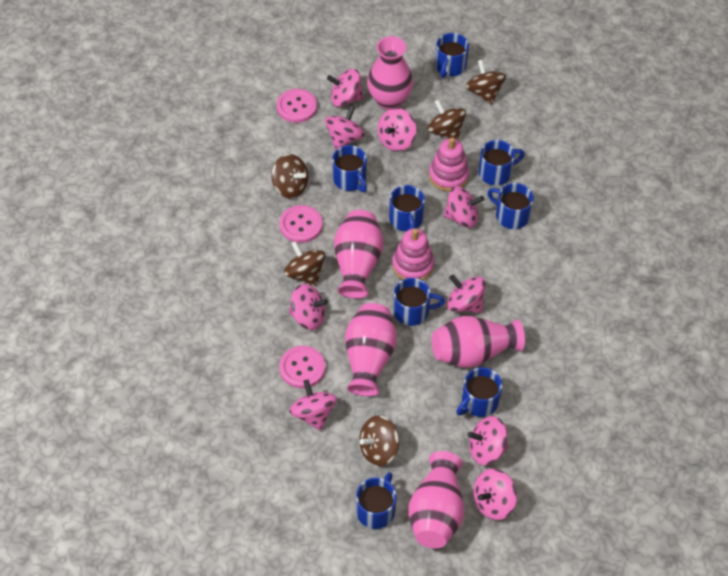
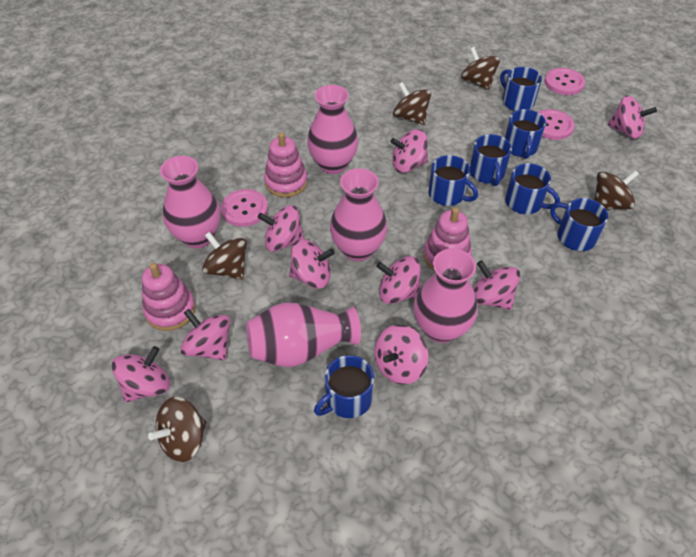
blue mug: [332,145,367,192] [356,472,397,529] [389,185,425,231] [393,278,445,326] [435,33,469,78] [456,367,502,417] [479,140,525,185] [488,183,534,229] = 8 -> [314,355,374,418] [429,155,478,206] [470,134,512,186] [500,67,542,111] [505,109,546,159] [505,163,560,214] [550,198,608,251] = 7
pink stacking toy: [392,228,434,281] [429,137,469,191] = 2 -> [142,263,196,331] [264,132,308,197] [423,207,472,271] = 3

